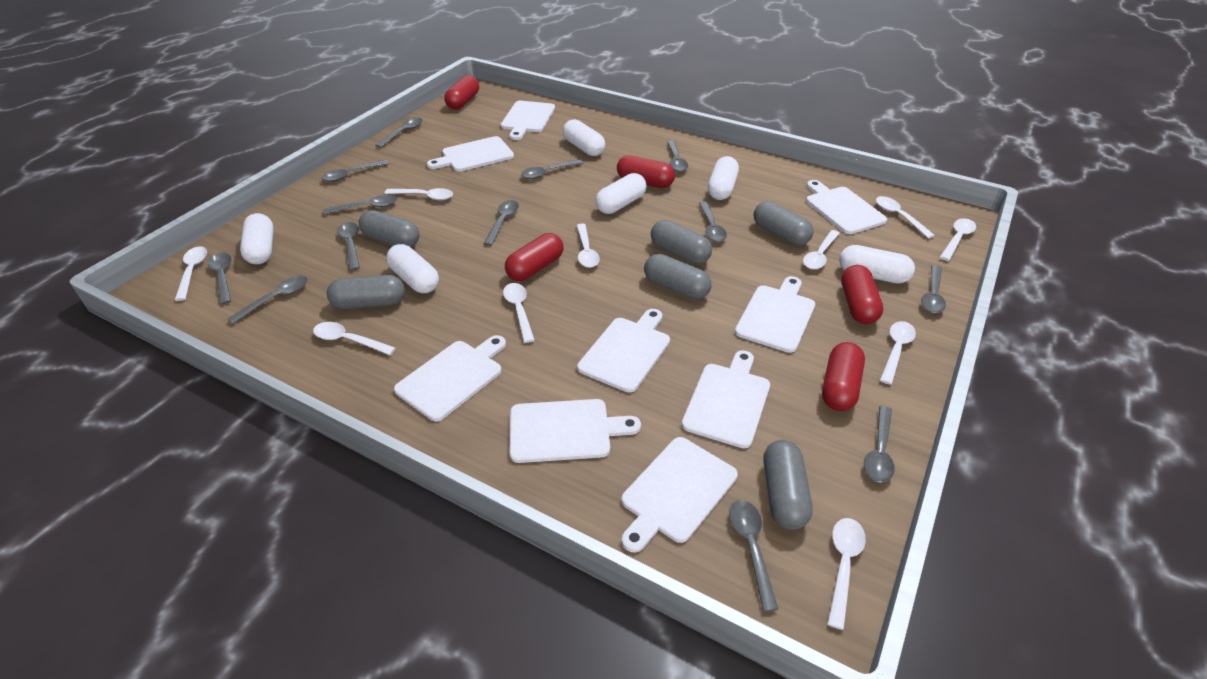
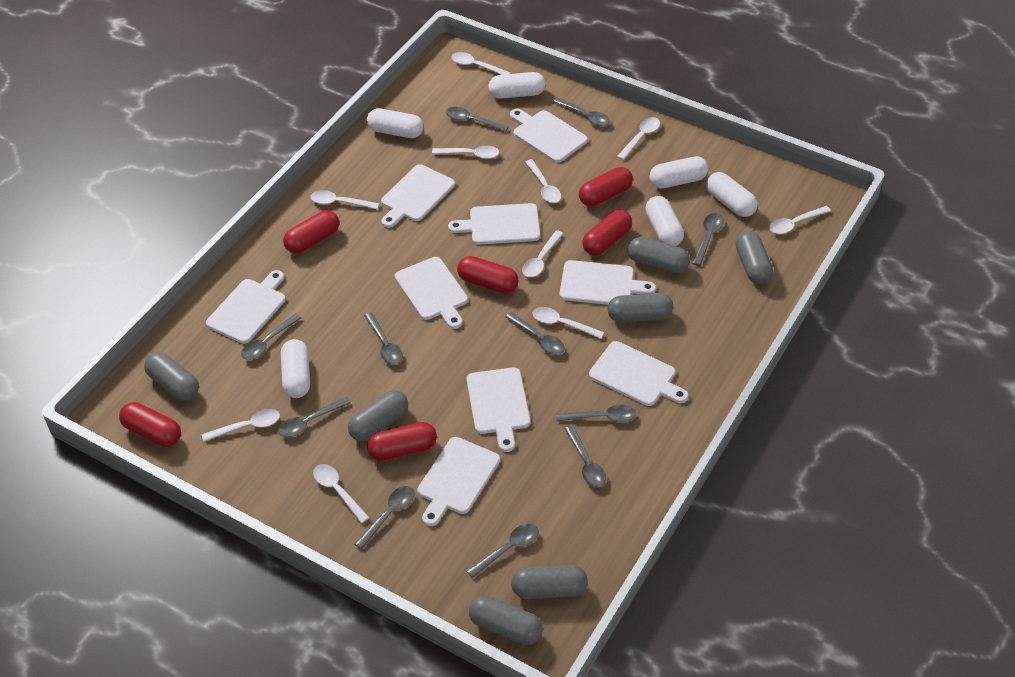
grey capsule: [327,275,405,309] [359,210,420,247] [644,254,712,299] [651,220,712,264] [754,201,814,246] [763,440,812,530] = 6 -> [144,352,199,401] [348,390,408,441] [469,596,543,645] [511,565,588,599] [608,293,673,322] [627,237,690,273] [735,231,773,284] = 7
grey spoon: [208,252,232,305] [227,276,307,324] [322,160,390,182] [323,195,397,214] [337,222,360,270] [375,117,422,148] [484,200,519,246] [521,159,584,179] [667,140,688,172] [699,201,727,242] [729,500,778,612] [864,406,895,483] [921,265,946,313] = 13 -> [241,313,301,360] [278,397,351,437] [355,486,415,549] [364,312,403,364] [446,107,508,132] [467,524,538,578] [505,312,564,355] [553,97,610,126] [556,405,636,422] [564,425,606,487] [692,213,724,266] = 11
red capsule: [444,75,479,110] [505,233,564,281] [617,155,675,188] [822,342,865,411] [841,265,883,324] = 5 -> [119,402,181,447] [283,210,339,254] [367,422,437,461] [457,256,518,293] [579,167,633,207] [582,210,632,256] = 6

